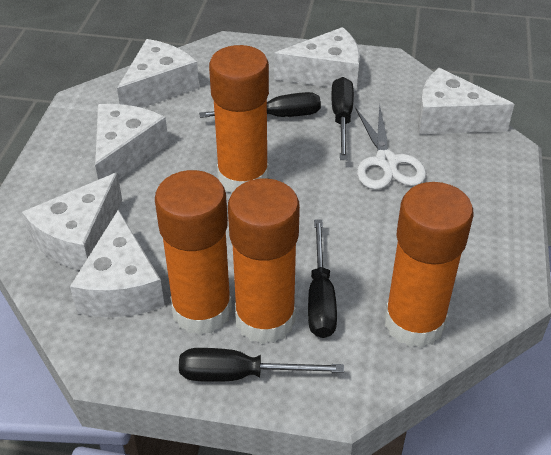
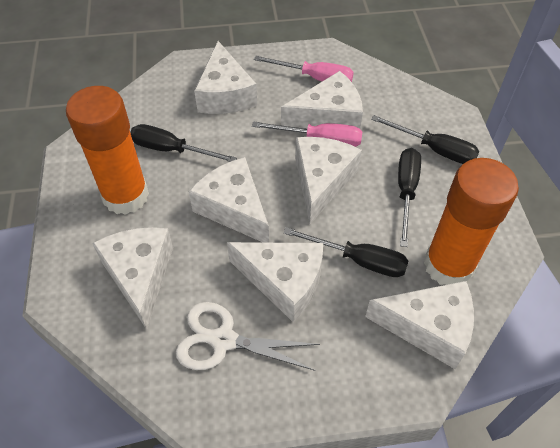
orange glue stick: [155,170,232,335] [209,45,269,193] [228,178,300,344] [385,182,474,348] = 4 -> [66,86,149,215] [424,158,519,285] = 2
pink screwdriver: none = 0 -> [252,121,362,147] [254,56,354,82] = 2
white cheese: [22,173,122,270] [70,210,165,317] [95,104,169,180] [117,39,199,108] [274,27,360,91] [418,68,514,134] = 6 -> [92,227,173,329] [189,157,269,243] [194,41,257,114] [227,242,323,322] [281,71,363,129] [295,137,362,224] [365,281,474,369] = 7

